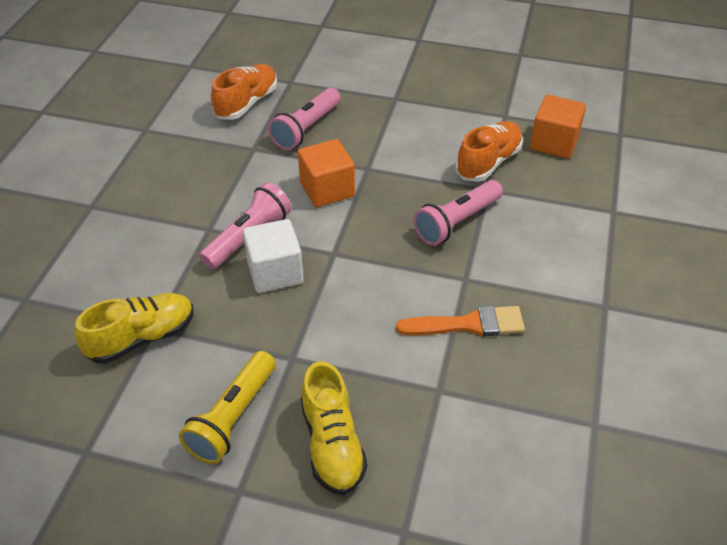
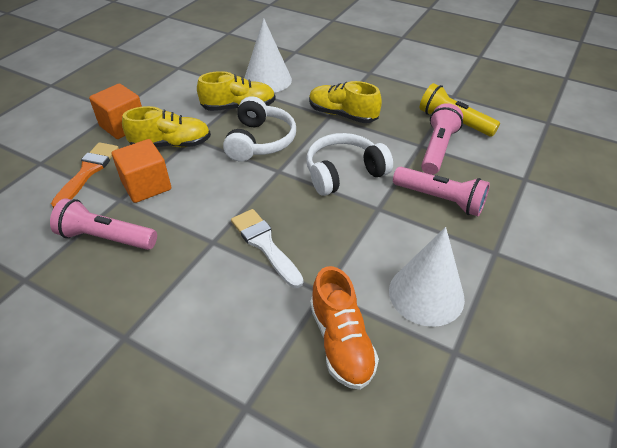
orange shoe: [211,64,277,120] [455,121,523,182] = 2 -> [310,266,379,390] = 1
white brush: none = 0 -> [231,209,303,288] = 1
white cone: none = 0 -> [244,18,292,93] [389,227,465,327] = 2
white cube: [243,219,304,293] = 1 -> none = 0
white headphones: none = 0 -> [223,96,296,162] [306,133,393,196] = 2
yellow shoe: [74,293,194,364] [301,361,367,495] = 2 -> [122,106,211,147] [197,71,276,111] [309,81,382,123] = 3

